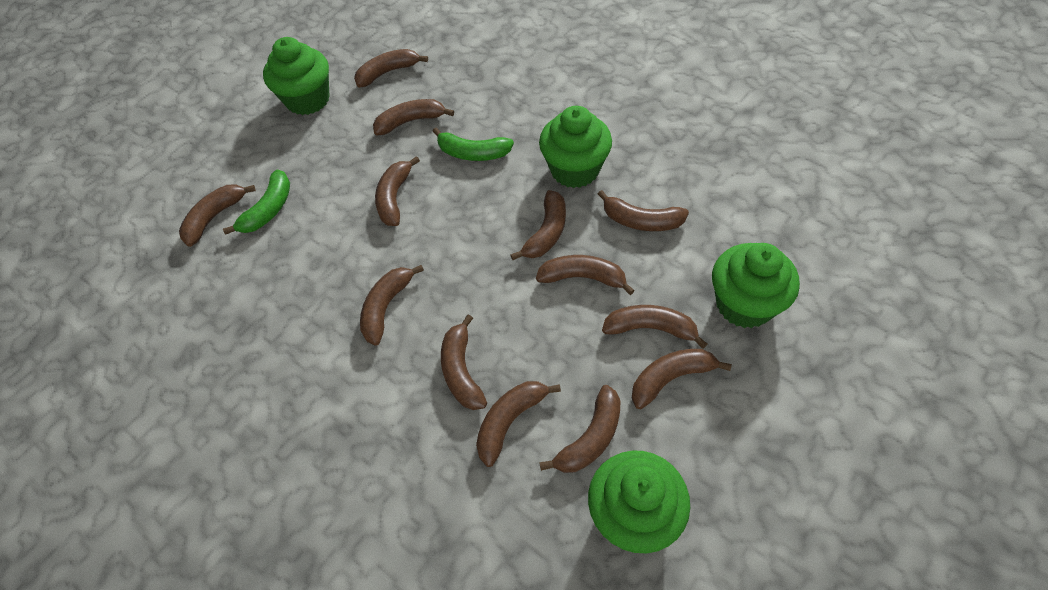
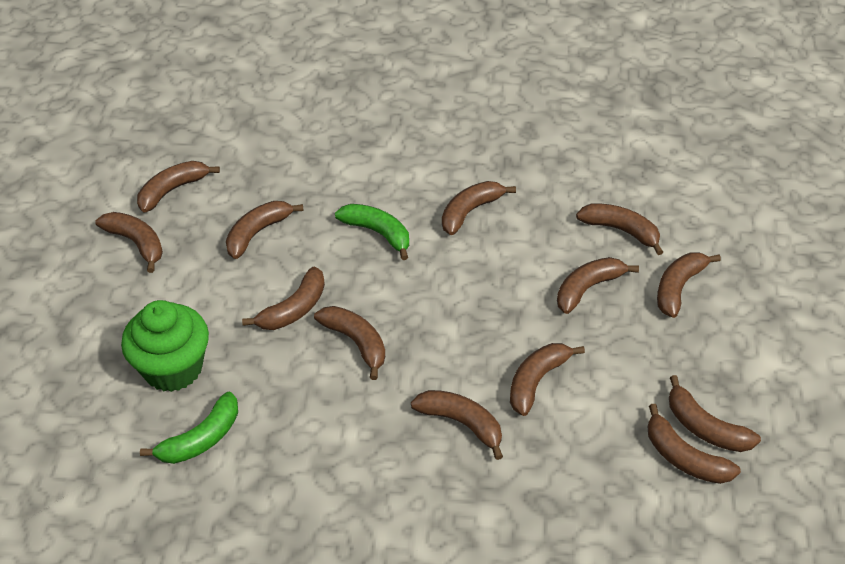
green cupcake: [263,37,330,115] [539,106,612,188] [588,450,690,553] [712,243,800,328] = 4 -> [121,300,209,392] = 1

